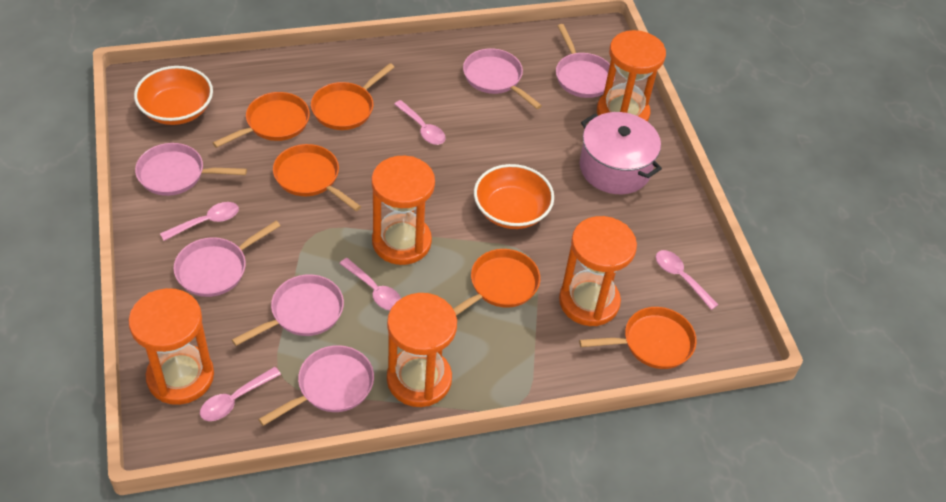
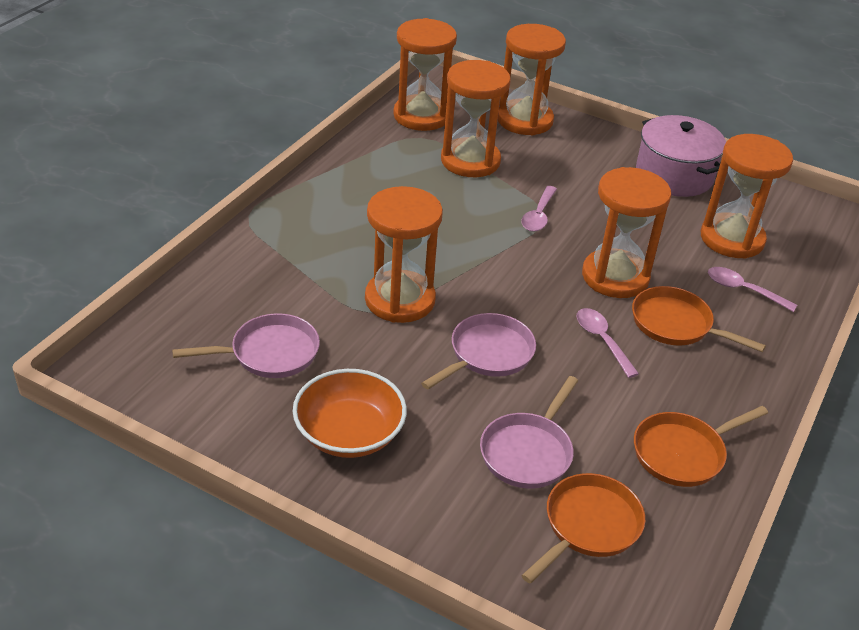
orange bowl: [134,66,213,125] [474,164,554,229] = 2 -> [293,369,407,458] = 1
orange hourglass: [128,288,214,405] [371,156,435,265] [387,293,457,407] [559,216,637,326] [597,30,666,122] = 5 -> [365,186,443,323] [393,18,457,131] [441,60,511,177] [498,24,566,135] [582,167,671,298] [701,134,793,259] = 6
orange pan: [213,92,310,148] [273,144,361,211] [311,63,394,130] [453,249,540,316] [579,307,697,369] = 5 -> [521,473,645,583] [632,286,766,352] [634,406,768,487] = 3
pink pan: [135,143,247,196] [174,221,280,297] [232,274,344,346] [258,345,374,426] [463,48,542,109] [556,24,615,98] = 6 -> [172,313,320,378] [421,313,536,389] [480,376,578,489] = 3
pink spoon: [160,202,239,241] [200,367,281,421] [339,258,401,310] [394,100,445,145] [656,250,718,310] = 5 -> [521,186,557,232] [576,308,639,378] [708,267,797,312] = 3

